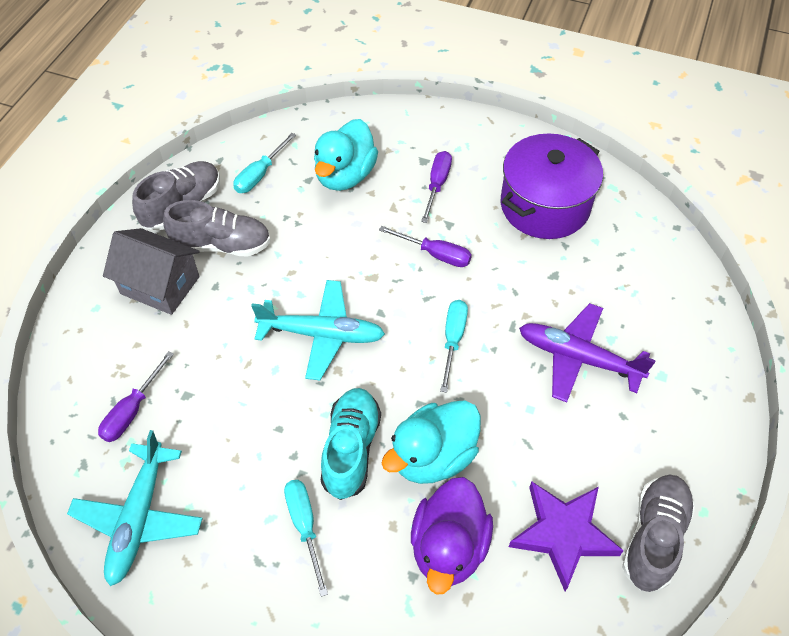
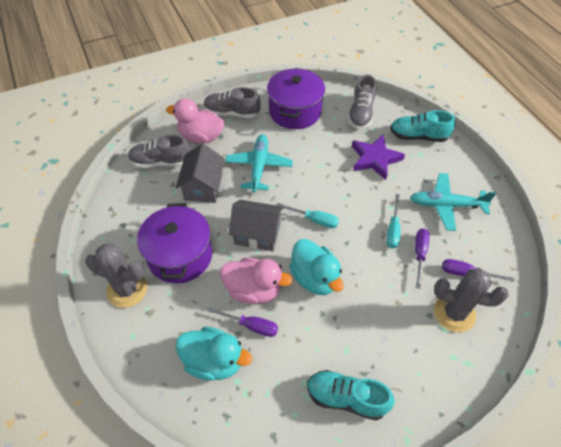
grey cactus: none = 0 -> [85,244,148,308] [434,268,509,333] = 2
grey house: [103,228,200,315] = 1 -> [176,144,225,203] [229,200,284,251] = 2
pink duck: none = 0 -> [166,98,224,144] [220,258,293,304] = 2
purple duck: [411,477,493,595] = 1 -> none = 0
purple plane: [519,303,656,402] = 1 -> none = 0
purple pot: [501,133,603,239] = 1 -> [137,203,212,283] [267,68,325,129] = 2
turquoise screwdriver: [233,133,296,193] [284,480,328,597] [440,300,468,393] = 3 -> [276,203,339,228] [386,194,401,248] = 2
turquoise shoe: [321,388,381,500] = 1 -> [307,370,394,420] [390,110,455,142] = 2

